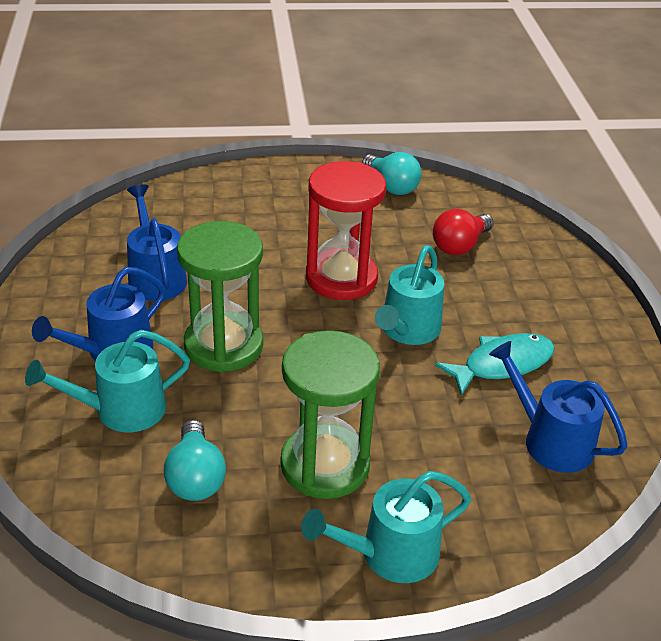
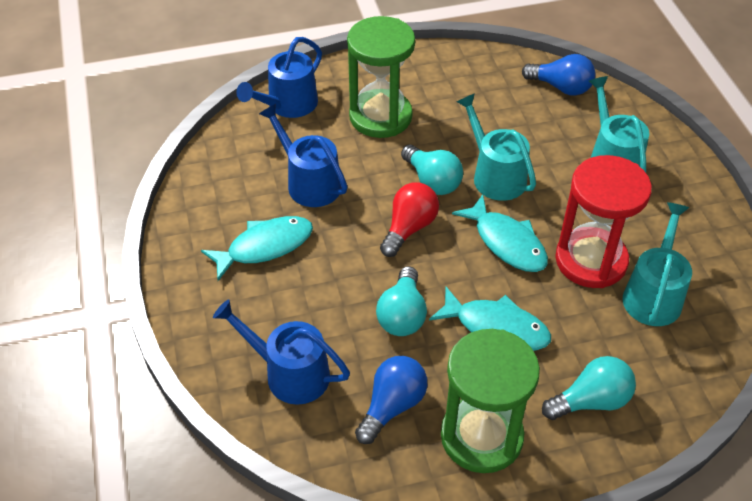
blue light bulb: none = 0 -> [355,356,427,444] [522,54,595,96] = 2
turquoise fish: [435,333,555,395] = 1 -> [201,216,313,281] [429,287,551,351] [452,195,548,272] = 3
turquoise light bulb: [164,420,226,501] [362,152,422,195] = 2 -> [376,266,427,336] [401,145,463,195] [542,356,636,420] = 3

